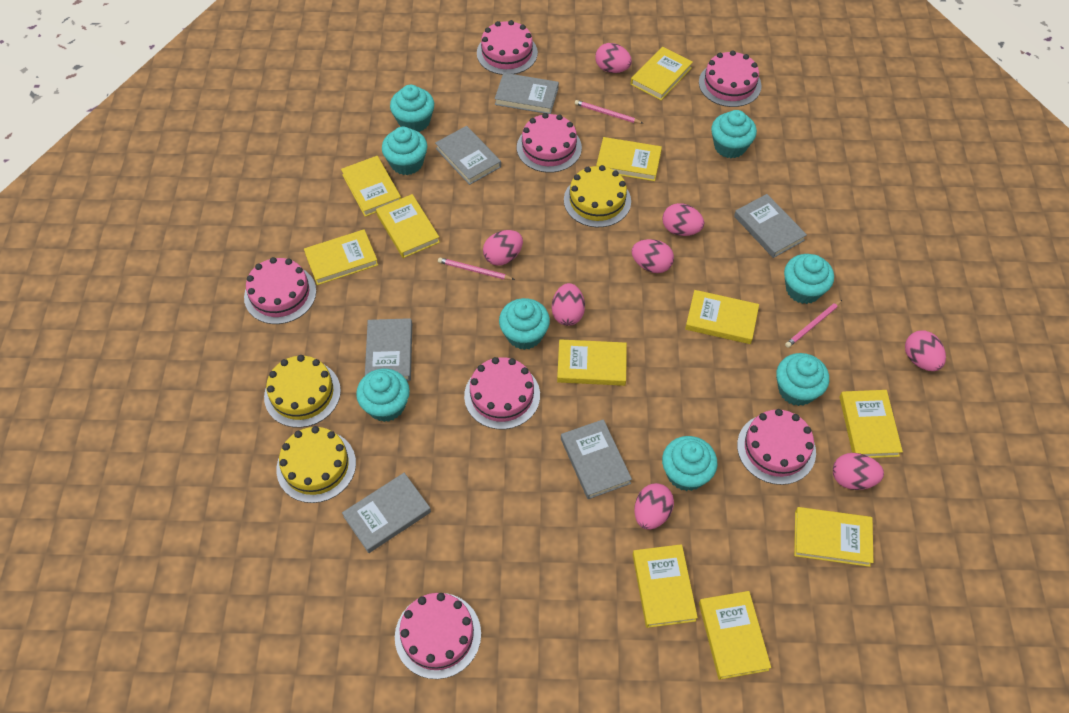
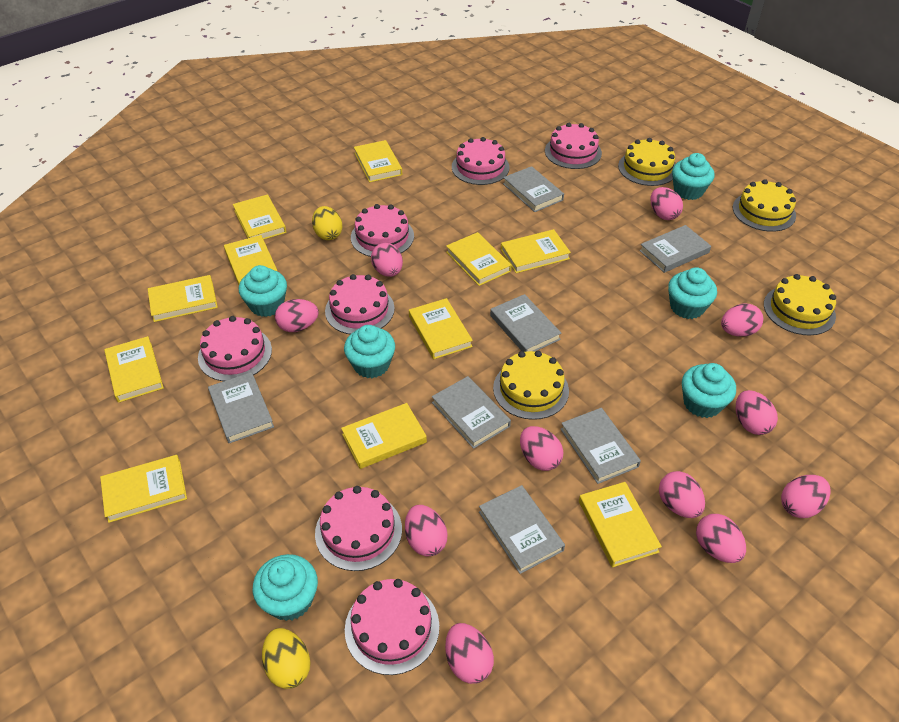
grey book: [342,473,431,553] [365,318,412,381] [435,126,501,185] [495,73,559,114] [561,419,632,499] [734,194,807,258] = 6 -> [208,372,274,443] [432,376,511,449] [479,485,565,574] [490,294,561,352] [503,166,564,212] [560,408,641,484] [639,225,711,273] = 7
pink egg: [483,230,523,266] [552,283,585,326] [595,43,632,73] [631,239,674,273] [634,483,674,530] [662,203,704,236] [833,453,884,490] [905,331,946,371] = 8 -> [275,299,319,332] [371,243,403,277] [405,505,448,557] [445,623,494,684] [520,426,563,471] [651,187,683,220] [659,471,705,518] [696,514,746,563] [721,304,763,337] [736,390,778,435] [781,475,831,518] = 11
pink pencil: [438,258,515,280] [575,100,643,124] [785,300,842,348] = 3 -> none = 0
turquoise cupcake: [356,369,410,422] [382,127,427,175] [390,85,434,132] [499,298,550,350] [662,436,717,491] [711,110,757,158] [776,353,829,406] [784,254,834,304] = 8 -> [239,265,287,317] [253,554,318,621] [344,325,395,378] [668,267,717,319] [672,153,714,200] [682,363,736,418] = 6
yellow cake: [264,355,341,428] [276,426,356,503] [564,165,631,227] = 3 -> [493,351,569,420] [618,138,675,186] [733,179,796,232] [764,274,836,336] = 4
yellow egg: none = 0 -> [262,628,311,689] [312,206,343,240] = 2

